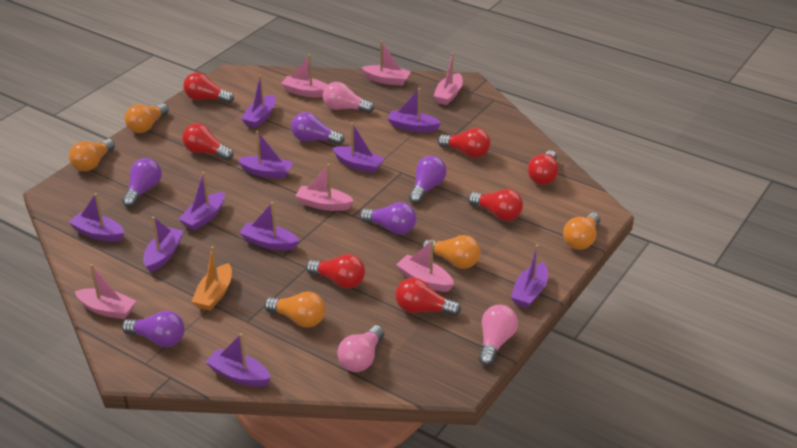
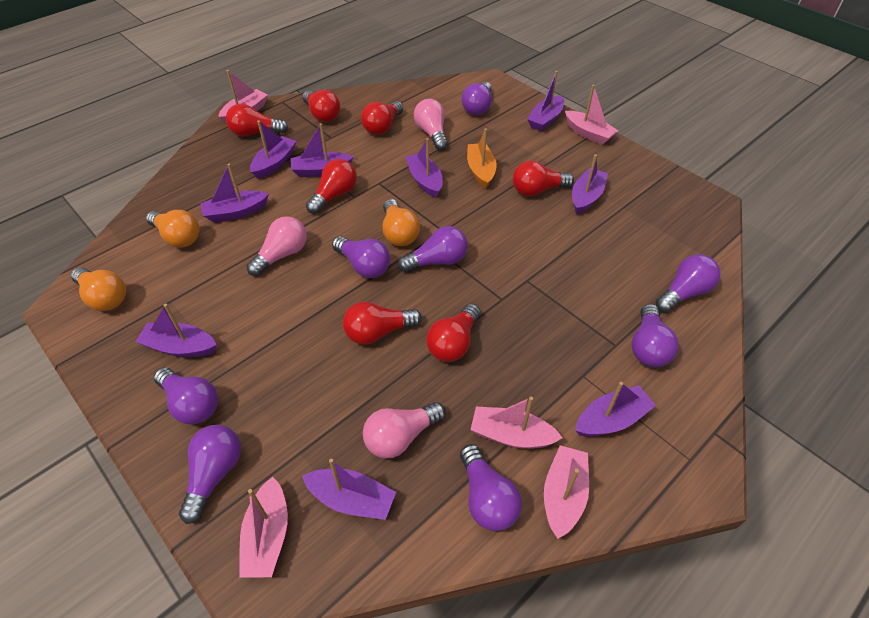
orange light bulb: [69,139,115,171] [125,103,169,133] [264,292,325,328] [422,235,481,269] [563,212,600,250] = 5 -> [71,267,126,311] [146,210,199,248] [382,199,420,246] = 3
pink boat: [75,264,136,319] [281,54,328,98] [296,164,354,211] [361,41,411,86] [396,240,454,292] [434,53,463,105] = 6 -> [218,70,268,124] [239,477,288,578] [470,397,563,449] [544,445,589,539] [565,85,618,145] = 5
purple boat: [68,193,124,242] [143,216,183,273] [178,172,225,231] [206,333,271,387] [237,131,293,179] [240,202,299,251] [241,75,276,128] [333,122,385,173] [387,88,441,132] [511,244,548,308] = 10 -> [135,304,217,357] [200,163,269,222] [250,120,296,179] [291,123,353,177] [302,459,396,520] [406,138,442,198] [527,71,564,131] [572,154,608,214] [575,382,656,437] = 9
purple light bulb: [122,158,162,207] [122,311,185,347] [291,112,345,145] [360,202,416,235] [409,156,447,204] = 5 -> [154,368,218,425] [179,425,241,524] [332,236,390,278] [398,226,468,272] [460,444,522,531] [462,82,492,115] [632,304,679,367] [656,254,721,313] = 8

